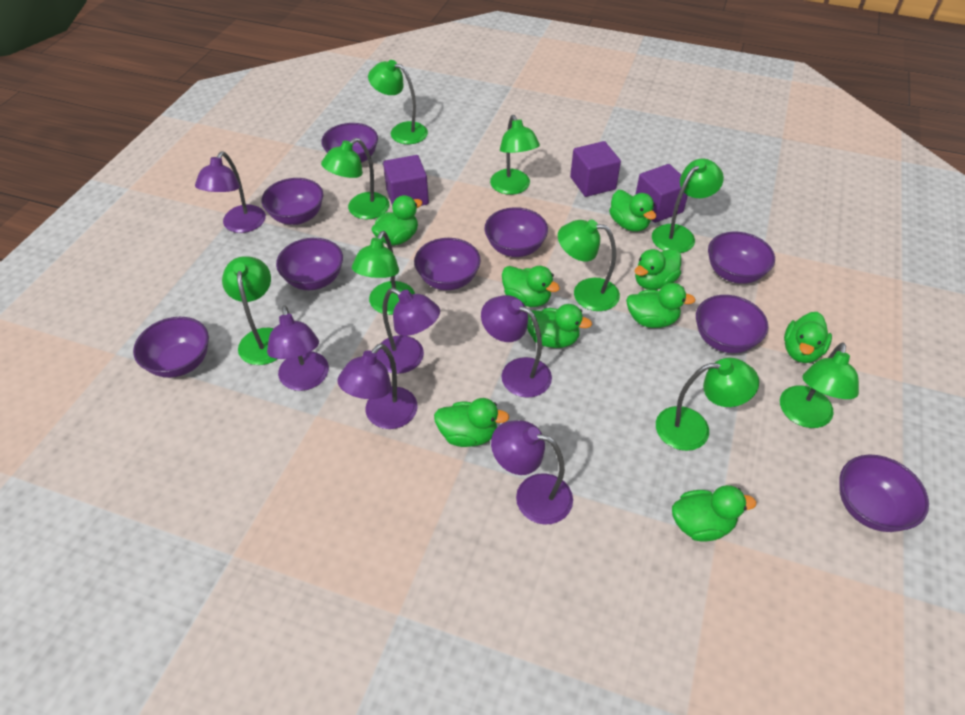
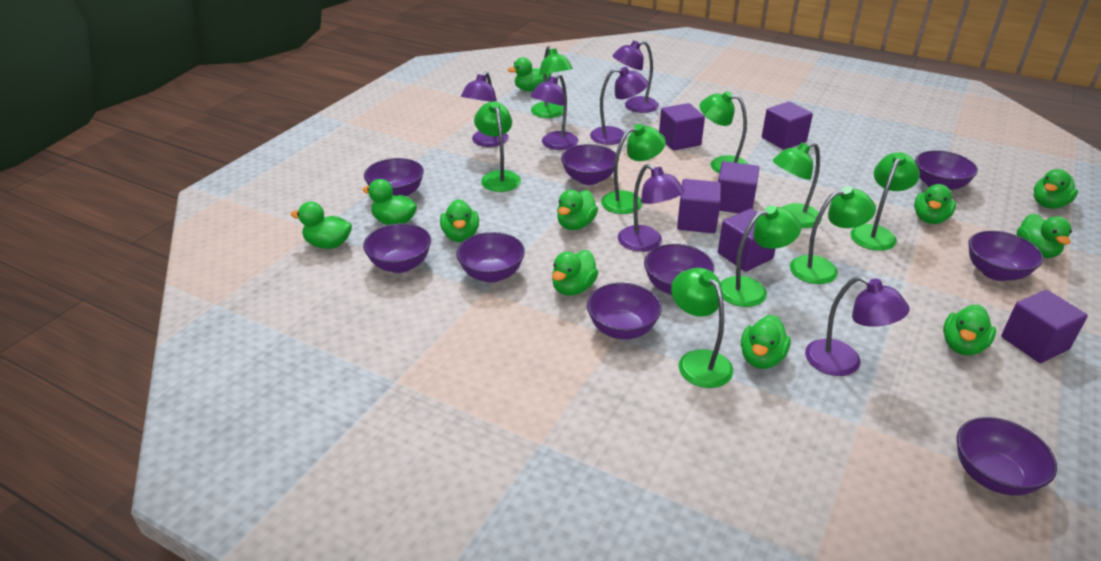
green duck: [371,195,423,245] [434,398,509,447] [502,266,560,307] [527,304,592,348] [609,190,656,232] [626,283,696,328] [635,249,681,290] [672,485,756,541] [784,312,832,363] = 9 -> [291,202,352,249] [363,179,417,225] [440,199,479,242] [508,57,552,92] [552,250,598,296] [557,190,598,230] [741,315,791,369] [914,184,956,224] [943,305,996,355] [1017,213,1072,258] [1034,169,1078,209] = 11
purple cube: [383,155,429,206] [570,141,621,197] [635,164,688,223] = 3 -> [659,103,705,151] [677,179,721,233] [718,161,759,213] [718,209,775,272] [762,102,813,150] [1001,290,1088,363] = 6

